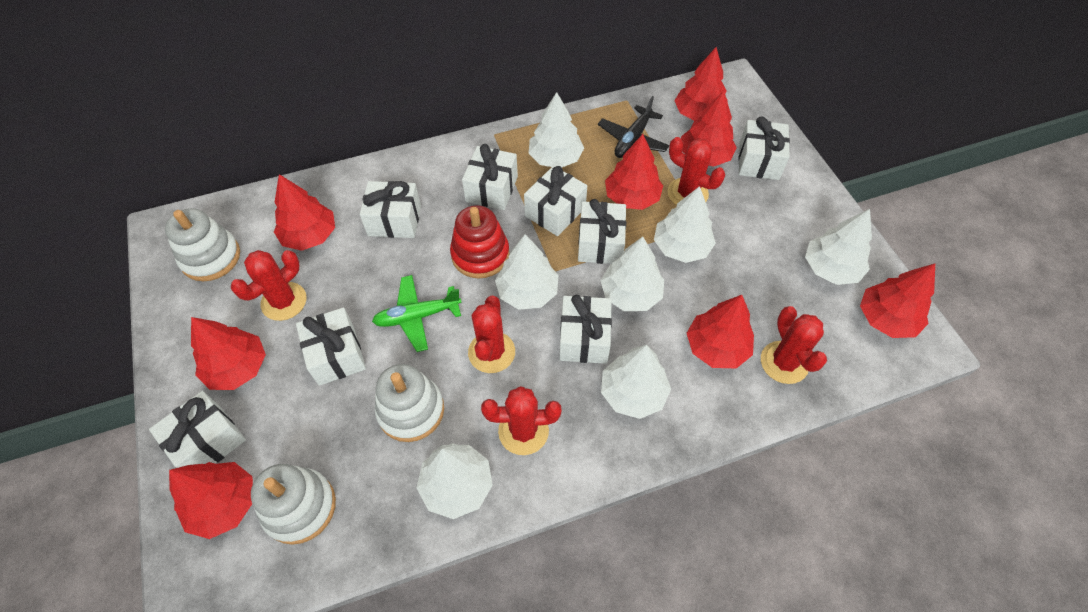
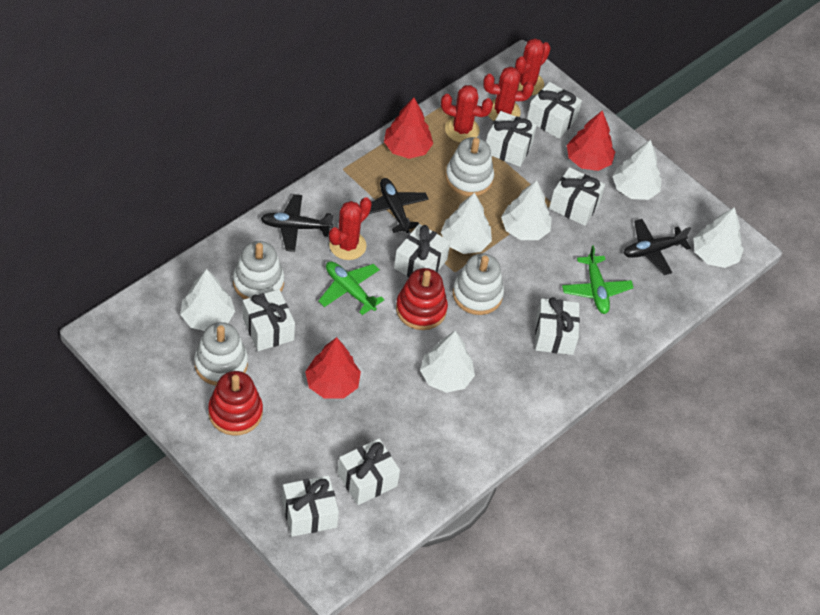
black plane: [598,96,669,158] = 1 -> [261,194,333,252] [369,178,429,233] [623,219,691,275] = 3
green plane: [372,275,462,352] = 1 -> [318,261,384,315] [562,245,634,314] = 2
red cactus: [231,250,306,321] [468,296,515,373] [481,386,561,455] [668,137,725,205] [761,306,827,384] = 5 -> [329,197,372,260] [441,85,493,143] [483,67,534,121] [515,38,551,96] = 4
red stacking toy: [450,205,510,278] = 1 -> [208,371,263,436] [396,268,448,330] = 2
red tree: [169,462,253,539] [191,317,266,390] [274,174,335,251] [605,134,663,210] [674,47,728,120] [681,90,737,167] [687,295,754,368] [860,264,935,338] = 8 -> [305,337,361,399] [384,98,433,159] [567,110,615,171] = 3
white stacking toy: [165,208,240,281] [251,464,336,545] [375,364,444,442] = 3 -> [194,322,248,386] [233,241,285,299] [445,137,494,196] [453,253,504,315] = 4
white tree: [417,443,493,519] [495,234,559,310] [529,92,584,167] [600,237,664,311] [601,345,671,419] [654,186,716,263] [805,209,872,285] = 7 -> [180,269,235,331] [420,331,475,393] [441,193,492,254] [501,180,552,240] [612,140,662,200] [693,207,744,268] = 6

